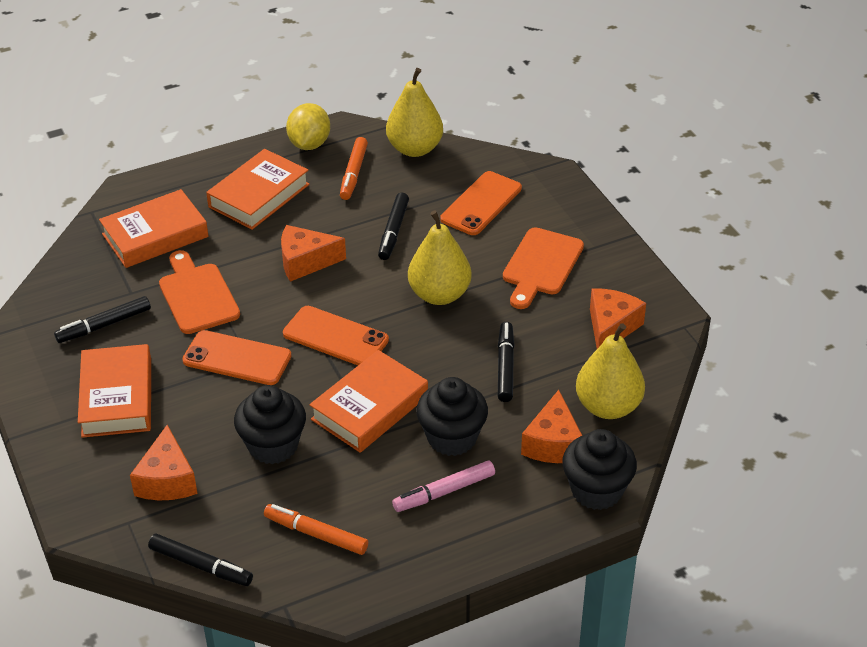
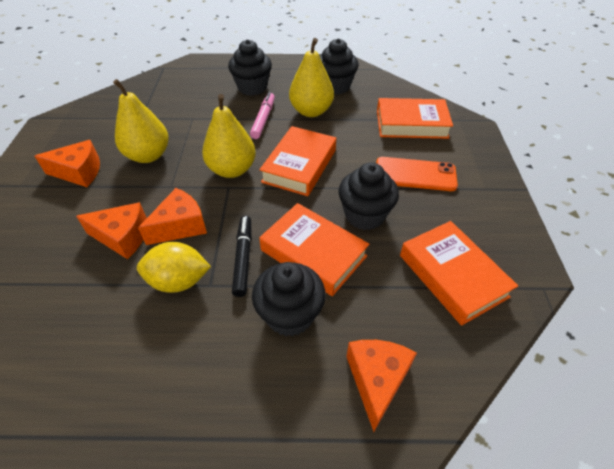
black cupcake: [234,385,306,464] [416,377,488,456] [562,429,637,510] = 3 -> [228,39,272,96] [252,262,326,336] [319,38,359,94] [338,162,399,230] = 4
black marker: [54,296,151,343] [148,534,253,586] [378,193,409,260] [498,322,515,402] = 4 -> [232,216,252,297] = 1
orange cutting board: [159,250,240,334] [503,227,584,309] = 2 -> none = 0
orange marker: [264,504,368,555] [340,137,368,200] = 2 -> none = 0
orange phone: [182,330,291,385] [283,306,389,365] [440,171,522,235] = 3 -> [376,157,458,191] = 1

